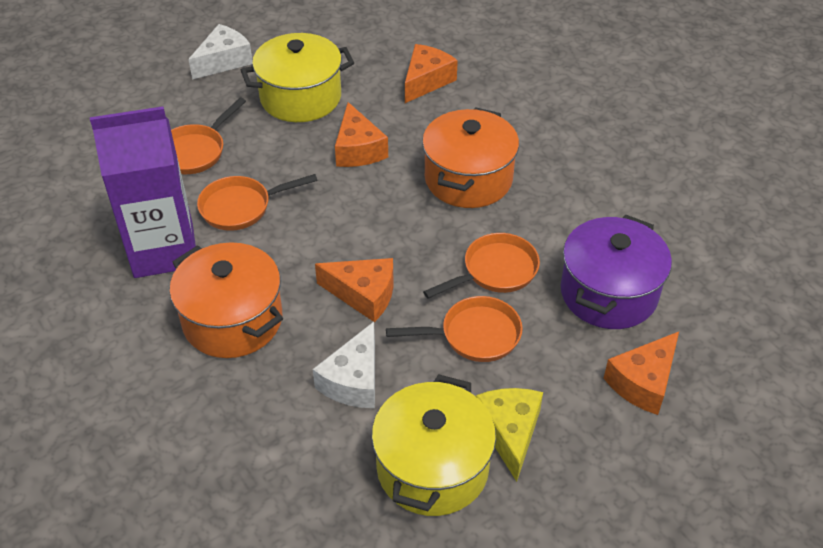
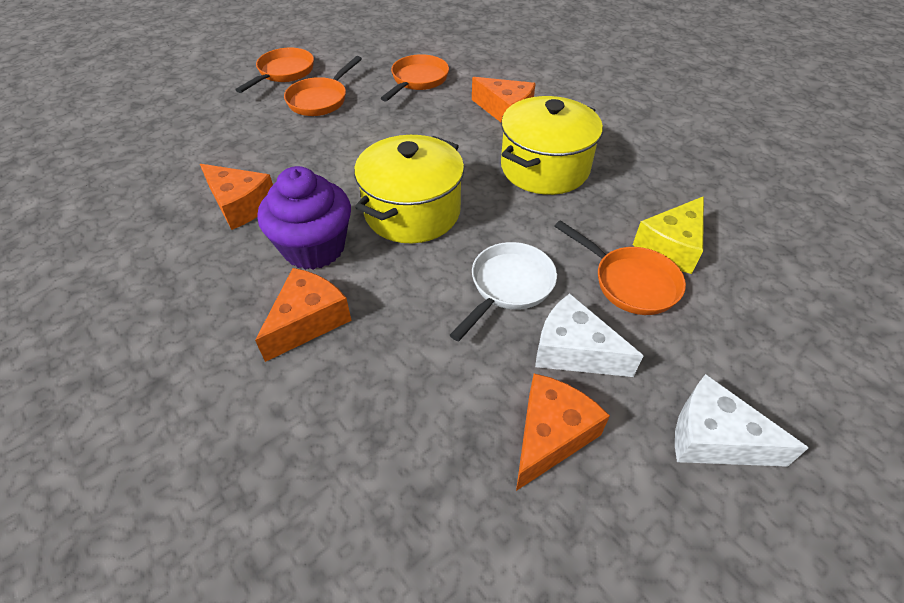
orange pot: [170,243,283,358] [422,107,519,208] = 2 -> none = 0
purple carton: [90,106,196,278] = 1 -> none = 0
purple cupcake: none = 0 -> [258,166,351,270] = 1
purple pot: [561,215,672,329] = 1 -> none = 0
white pan: none = 0 -> [450,242,557,341] = 1

